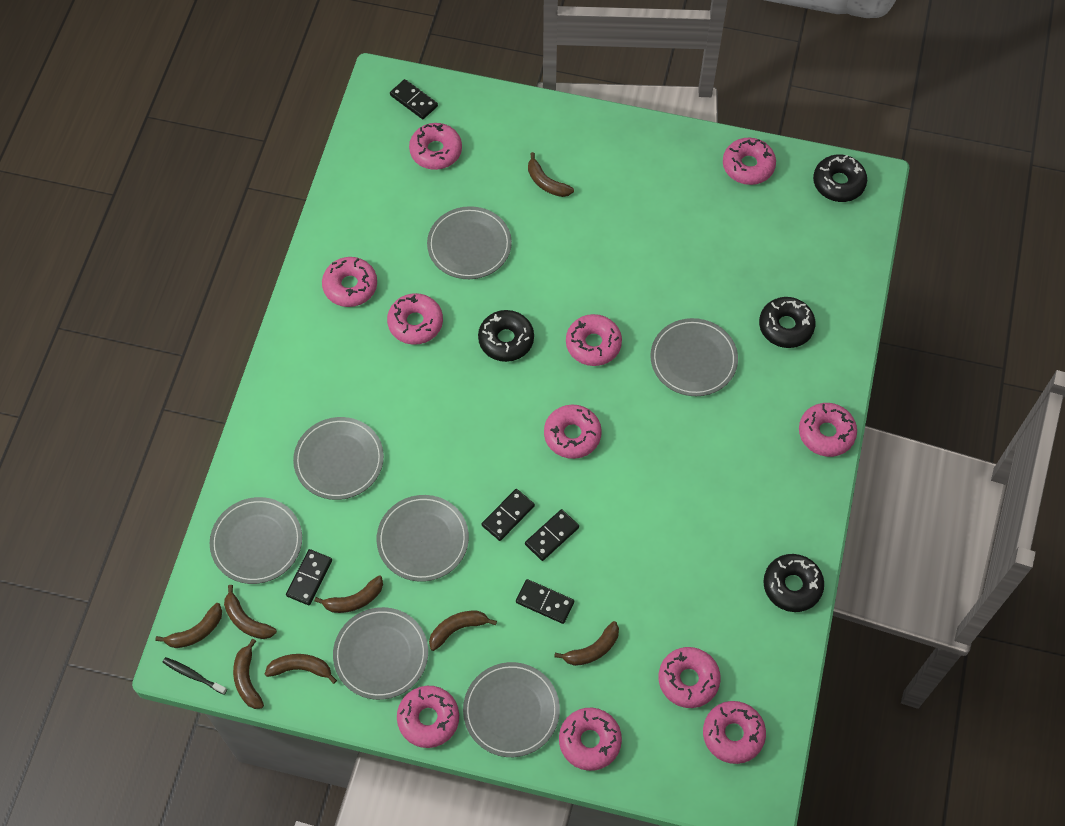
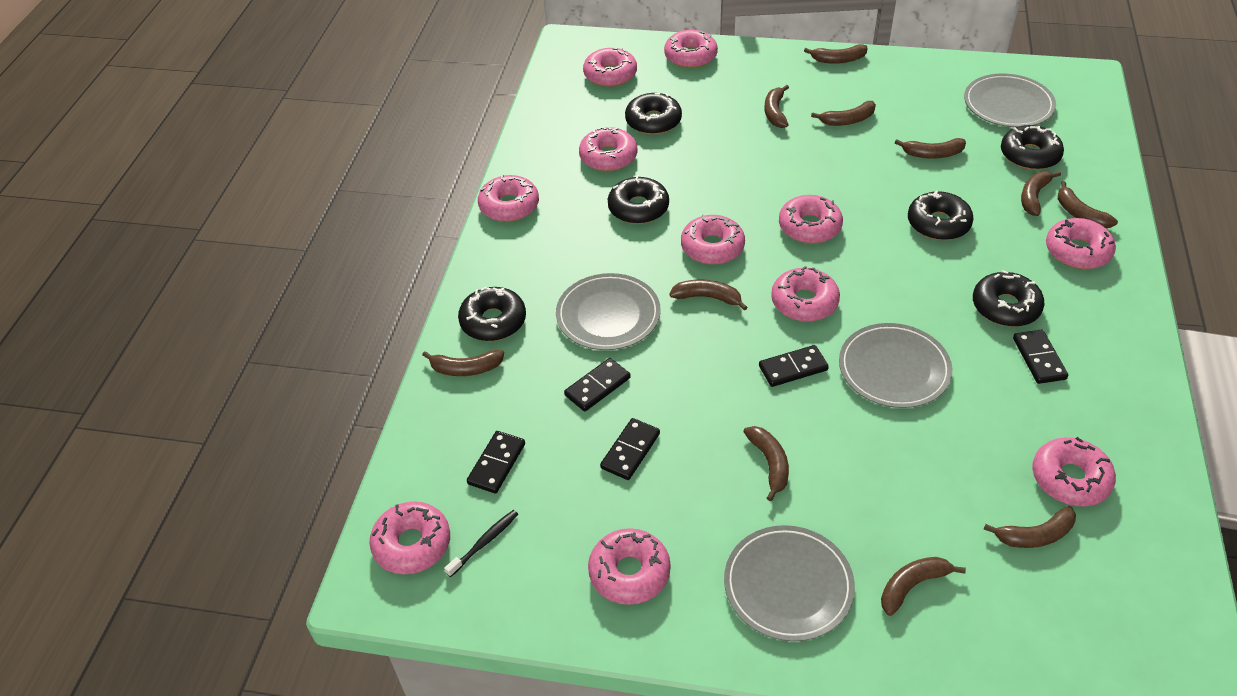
black donut: [478,310,534,362] [759,297,815,348] [763,554,824,612] [813,155,867,202] = 4 -> [458,287,526,341] [608,175,669,224] [625,93,682,135] [908,191,974,240] [973,270,1044,327] [1001,125,1064,170] = 6
brown banana: [155,603,222,648] [224,585,277,639] [233,639,264,709] [265,654,337,684] [314,575,383,613] [429,611,497,651] [528,152,574,197] [554,621,619,666] = 8 -> [422,350,504,376] [669,280,747,310] [743,426,789,501] [765,85,789,128] [804,44,867,64] [811,101,876,126] [881,557,966,616] [895,138,966,159] [984,506,1076,548] [1021,171,1061,216] [1058,181,1118,228] = 11
grey plate: [210,497,302,584] [293,417,384,500] [333,607,428,700] [377,495,469,582] [427,206,512,279] [463,662,560,757] [650,318,738,396] = 7 -> [556,273,661,350] [724,525,855,641] [839,323,952,408] [964,74,1056,127] = 4

